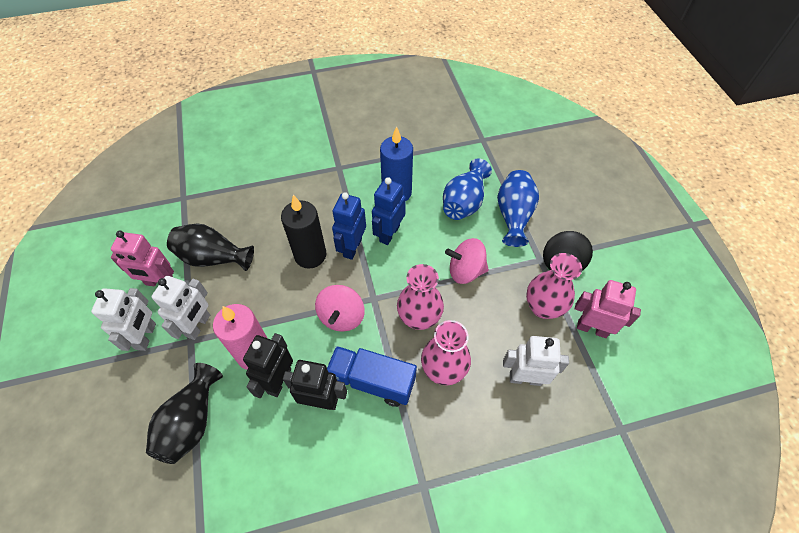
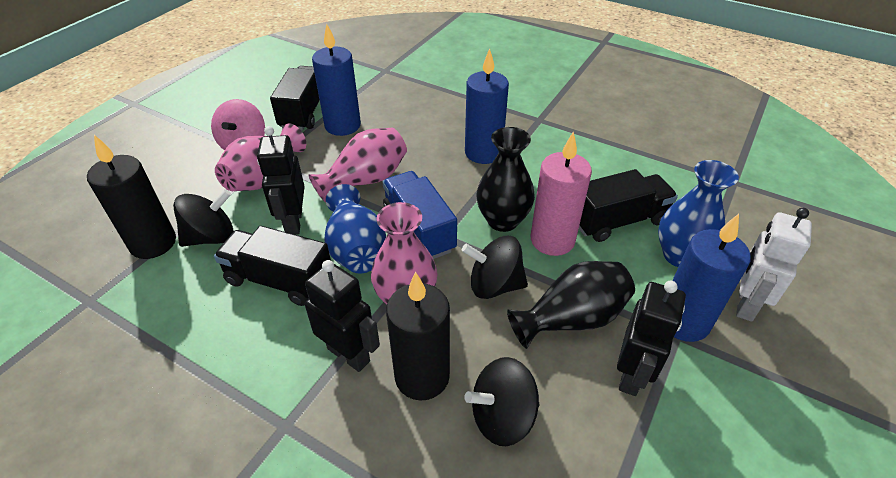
black candle: [281,195,326,269] = 1 -> [87,135,176,259] [386,272,450,400] = 2
black robot: [243,333,293,398] [283,360,347,410] = 2 -> [257,126,305,235] [305,260,380,372] [617,281,686,396] = 3
black spinning top: [543,231,593,271] = 1 -> [173,189,234,247] [462,236,528,299] [464,357,540,446] = 3
black truck: none = 0 -> [214,226,331,306] [270,66,319,131] [579,169,678,242] = 3
blue candle: [380,126,413,201] = 1 -> [312,24,361,136] [465,48,509,164] [672,214,751,342] = 3
blue robot: [332,192,366,260] [372,177,406,245] = 2 -> none = 0
pink robot: [111,230,174,286] [575,280,641,338] = 2 -> none = 0
pink spinning top: [315,285,365,332] [445,238,489,284] = 2 -> [211,99,265,150] = 1
white robot: [91,288,156,351] [151,276,210,340] [503,336,569,386] = 3 -> [736,208,812,322] = 1

